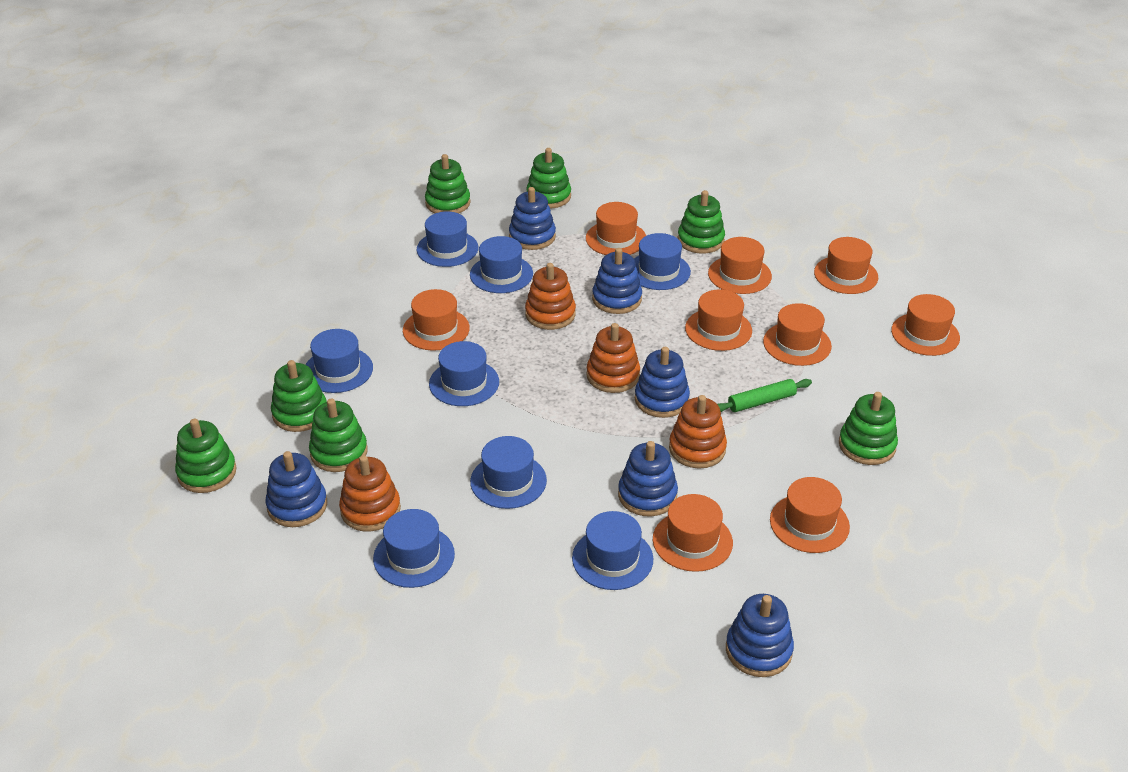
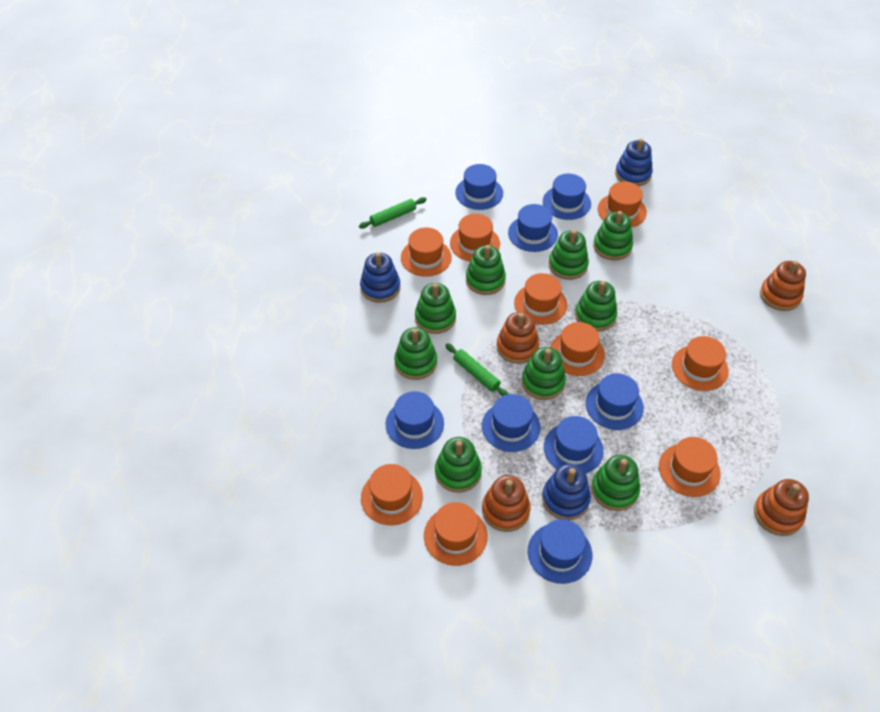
blue stacking toy: [266,451,327,527] [509,187,556,250] [592,248,642,314] [618,441,678,517] [635,347,690,418] [726,594,794,677] = 6 -> [360,252,401,303] [542,464,591,520] [615,138,653,186] = 3
green rolling pin: [717,379,812,412] = 1 -> [359,197,427,229] [445,343,508,396] = 2
green stacking toy: [175,419,237,493] [271,360,327,432] [309,399,368,472] [425,154,471,213] [526,148,571,209] [678,190,725,254] [839,392,898,465] = 7 -> [394,327,437,380] [415,283,456,334] [435,437,482,493] [466,245,506,295] [522,347,566,400] [549,230,589,280] [575,281,617,332] [591,455,640,511] [593,211,633,260] = 9

